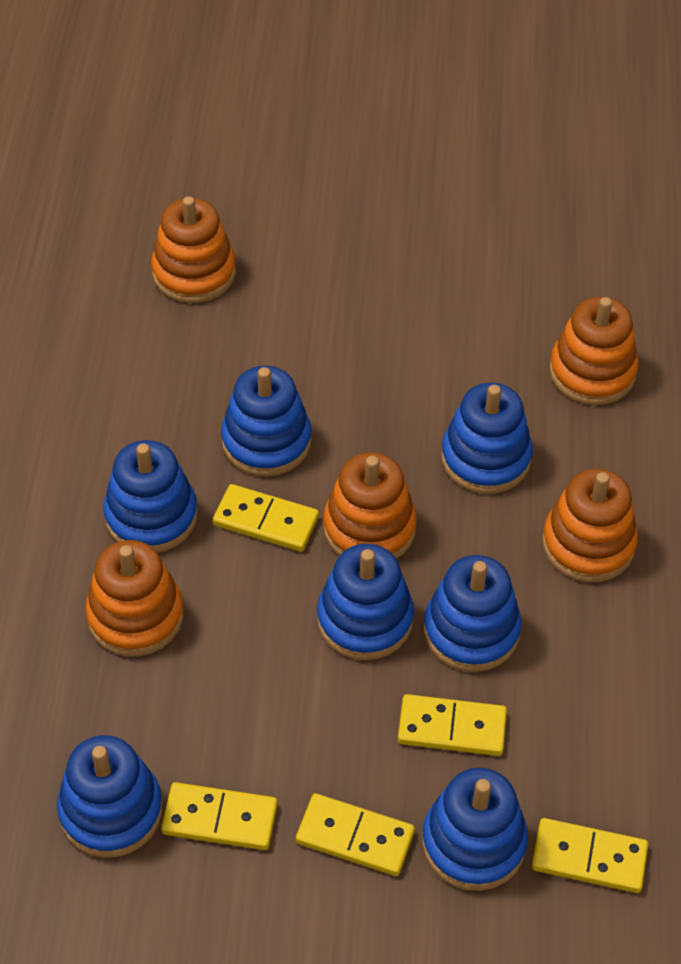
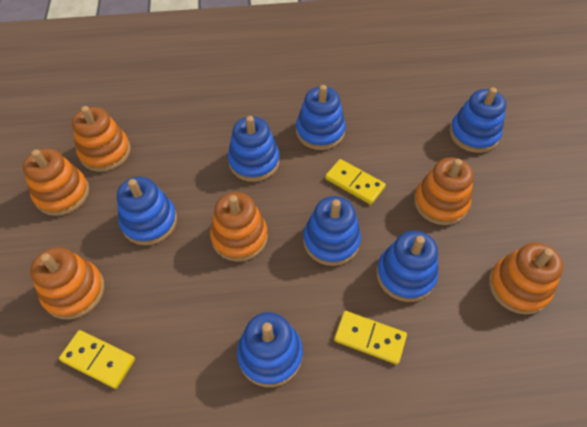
orange stacking toy: [85,540,184,656] [151,196,236,303] [323,452,417,559] [542,469,638,582] [549,297,639,405] = 5 -> [23,149,89,216] [30,247,104,319] [72,106,131,172] [210,192,268,262] [414,157,473,225] [489,242,563,315] = 6
yellow domino: [161,782,278,850] [213,484,319,552] [296,793,415,876] [398,694,507,756] [532,818,648,893] = 5 -> [59,330,135,389] [325,159,386,205] [334,311,407,364] = 3

